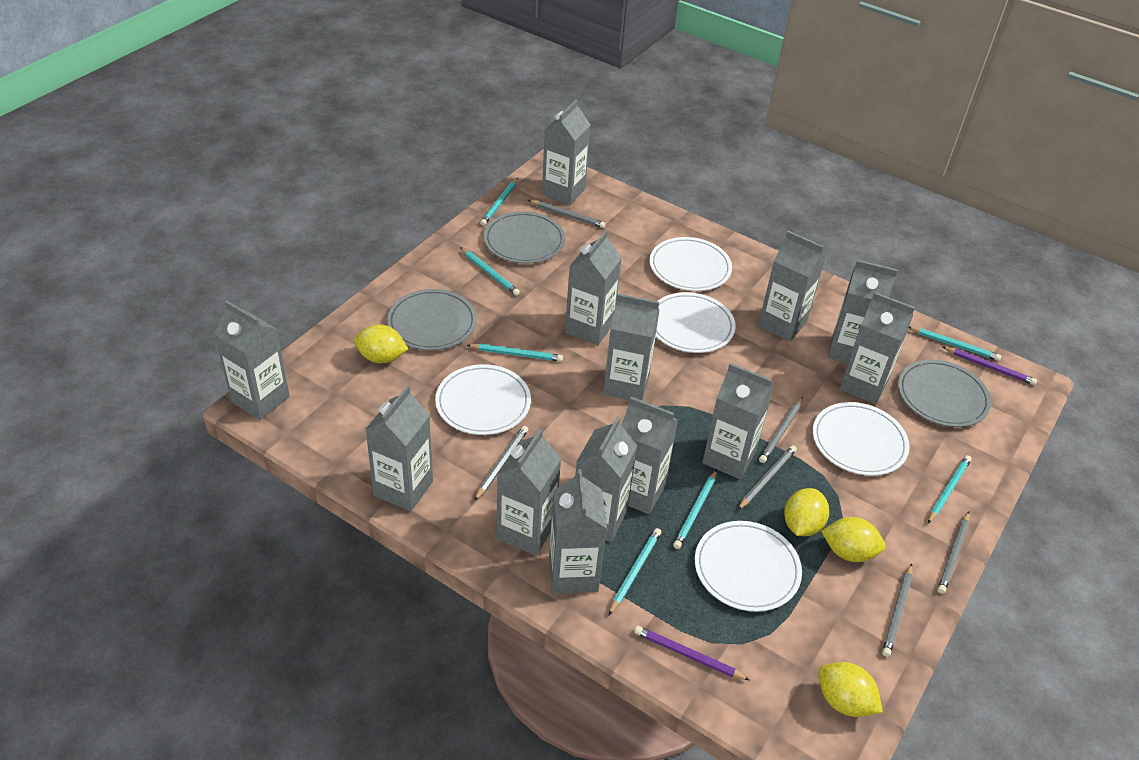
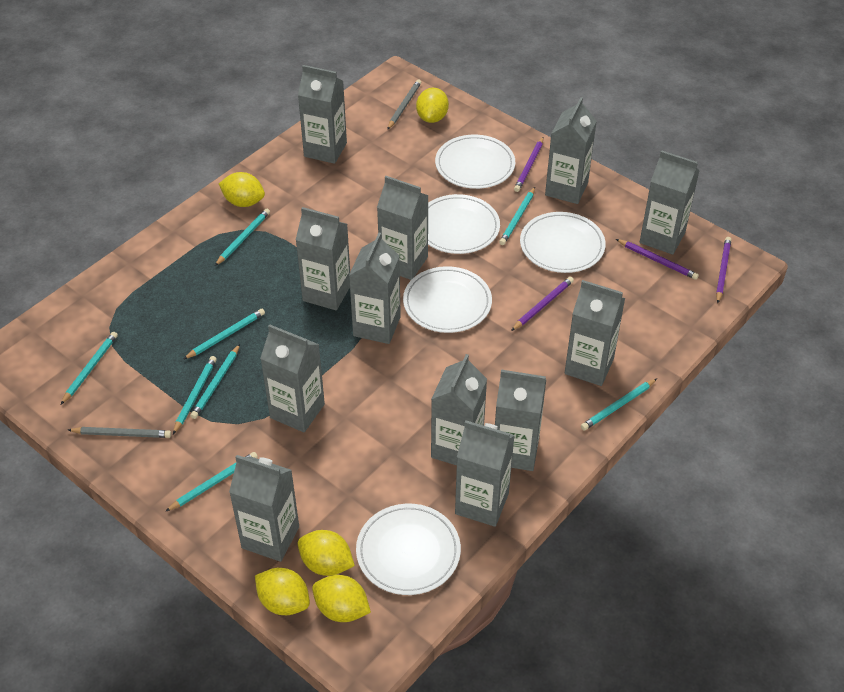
grey carton: [214,300,290,420] [365,386,433,512] [497,429,561,556] [542,99,591,205] [549,469,607,594] [565,230,622,345] [575,416,638,542] [603,293,660,401] [621,397,678,514] [702,363,774,479] [758,231,826,342] [828,260,898,363] [839,292,915,404] = 13 -> [229,455,299,562] [260,324,325,432] [296,207,350,310] [298,65,347,164] [349,233,401,344] [377,176,429,280] [431,354,487,465] [455,420,515,527] [495,370,546,471] [545,97,597,204] [565,280,625,386] [640,150,699,255] = 12
grey pencil: [474,426,529,501] [528,200,606,228] [738,445,797,510] [759,397,803,463] [882,564,913,657] [938,512,970,594] = 6 -> [68,427,171,438] [387,80,421,130] = 2
grey plate: [387,289,477,350] [484,211,565,264] [898,359,991,427] = 3 -> none = 0
purple pencil: [634,626,750,680] [942,346,1037,385] = 2 -> [511,277,574,331] [514,137,544,192] [616,239,699,280] [716,237,731,303] = 4
turquoise pencil: [460,247,520,296] [467,344,563,362] [480,178,518,226] [609,528,661,615] [673,470,717,549] [909,327,1001,361] [928,455,971,524] = 7 -> [61,332,118,404] [165,452,258,512] [173,356,217,434] [184,309,265,359] [190,344,240,419] [215,209,270,266] [499,187,535,245] [581,379,657,430] = 8
yellow lemon: [354,325,408,363] [784,488,829,536] [819,662,883,717] [821,517,886,562] = 4 -> [219,172,265,207] [255,568,310,615] [298,530,355,576] [312,575,371,622] [416,88,449,123] = 5

